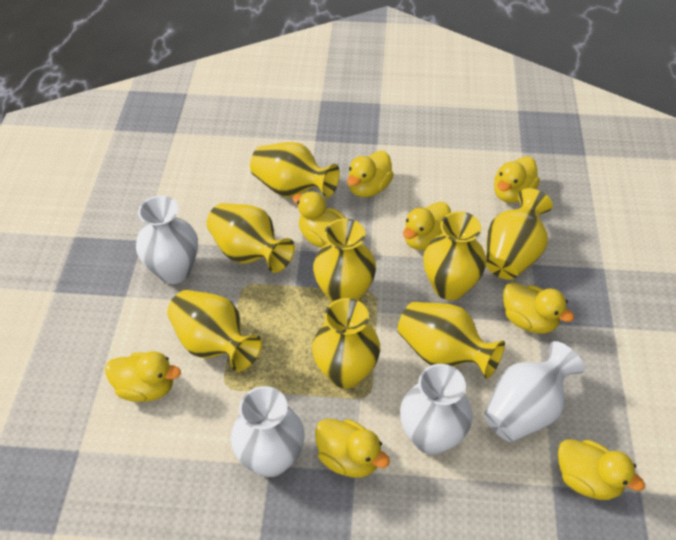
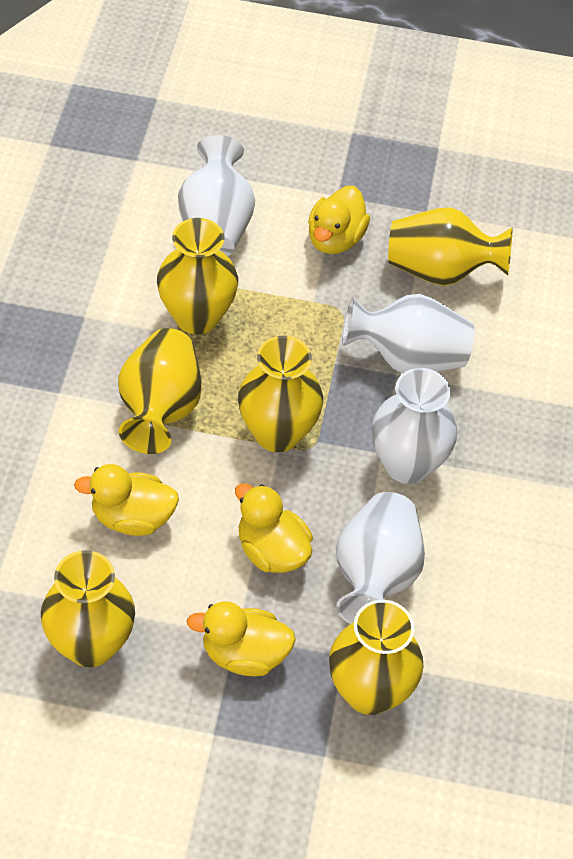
yellow duck: [105,351,181,402] [292,191,346,247] [315,419,390,478] [347,151,394,197] [403,202,451,250] [494,156,540,203] [503,282,574,334] [558,439,645,500] = 8 -> [74,464,179,536] [187,601,296,676] [235,483,313,573] [308,186,370,254] = 4
yellow vase: [167,290,262,372] [206,203,295,273] [250,142,340,198] [312,298,380,388] [313,218,376,302] [398,302,505,379] [423,211,486,300] [486,188,553,280] = 8 -> [41,550,135,667] [118,328,202,454] [157,218,238,334] [238,336,323,452] [329,600,424,715] [388,207,513,286] = 6

